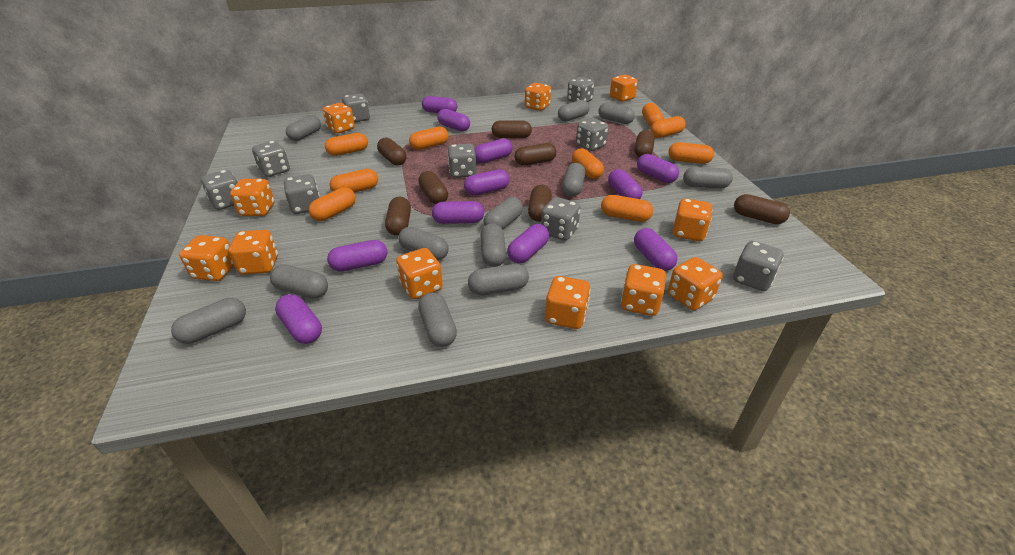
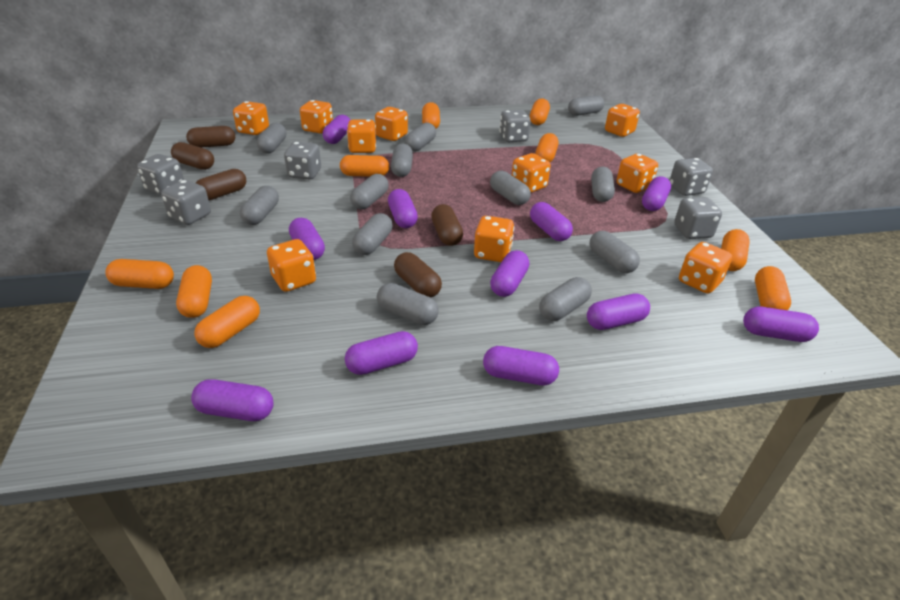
brown capsule: [377,137,406,166] [385,196,411,236] [418,171,448,204] [492,120,532,138] [514,143,556,165] [528,185,552,222] [635,130,655,157] [734,194,790,224] = 8 -> [171,142,214,170] [186,126,235,148] [196,169,246,200] [394,252,442,298] [431,204,463,246] = 5
grey dice: [201,170,238,210] [252,141,290,177] [284,174,320,214] [342,93,370,123] [447,144,476,178] [541,197,580,241] [567,77,594,102] [576,118,609,151] [733,241,783,291] = 9 -> [137,154,184,195] [161,180,211,225] [284,142,321,179] [499,110,531,142] [669,158,713,196] [674,197,722,239] = 6
orange dice: [179,235,234,281] [229,230,278,275] [230,179,274,216] [323,103,355,133] [396,248,443,299] [525,83,551,111] [545,276,591,329] [610,75,638,102] [621,264,666,316] [668,257,722,310] [673,198,712,241] = 11 -> [233,101,269,135] [267,239,316,292] [300,100,333,134] [347,119,376,153] [375,107,408,141] [474,216,514,262] [512,153,551,193] [605,104,640,137] [617,154,658,193] [679,242,732,293] = 10

